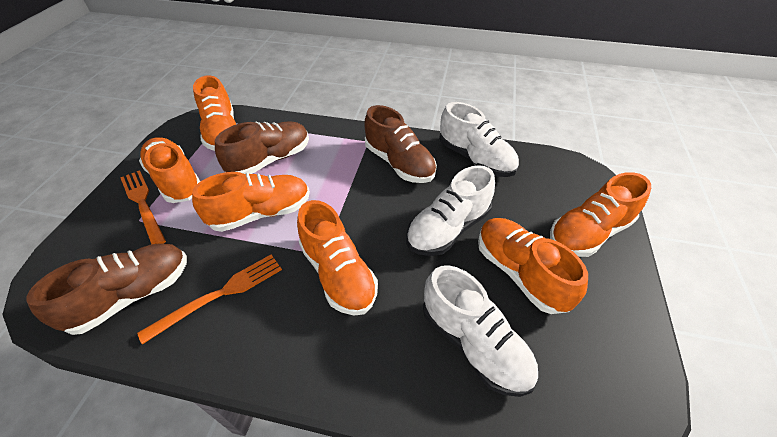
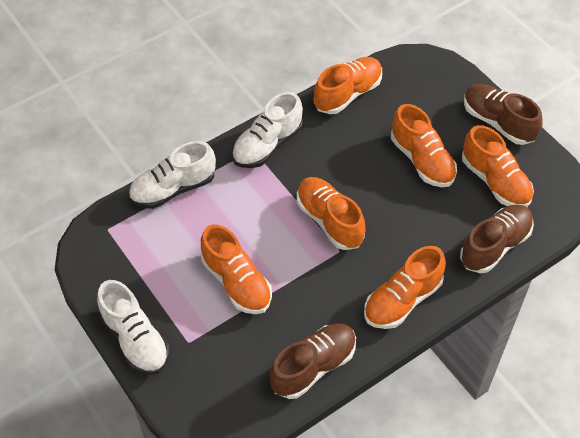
orange fork: [120,170,166,244] [137,255,282,344] = 2 -> none = 0

